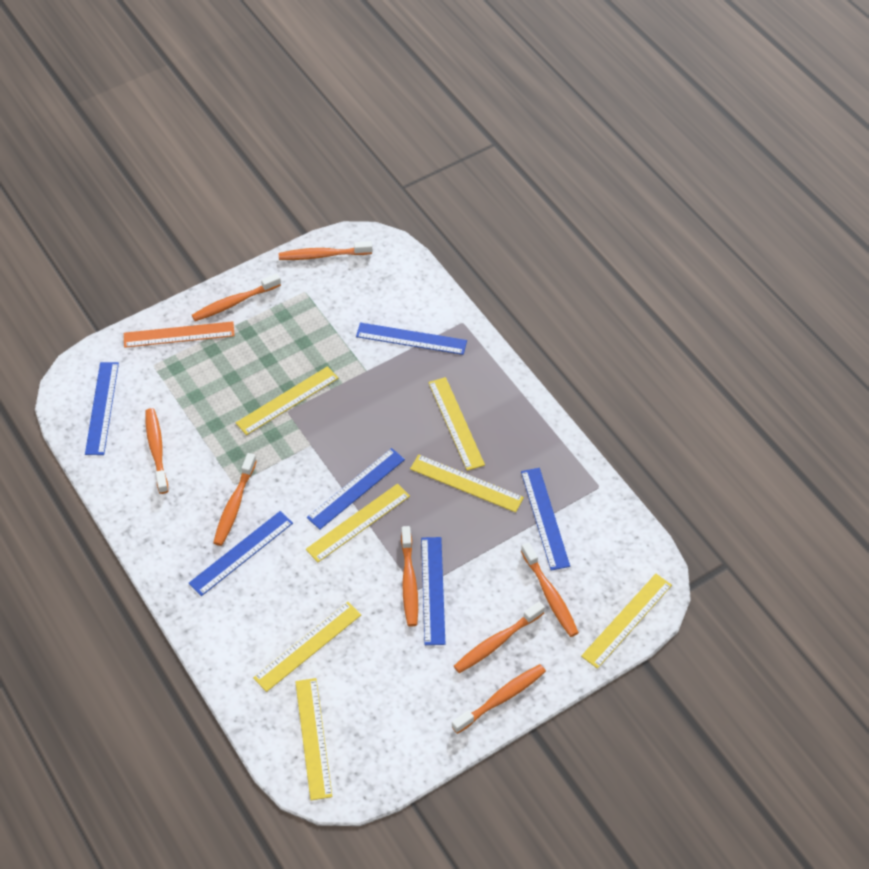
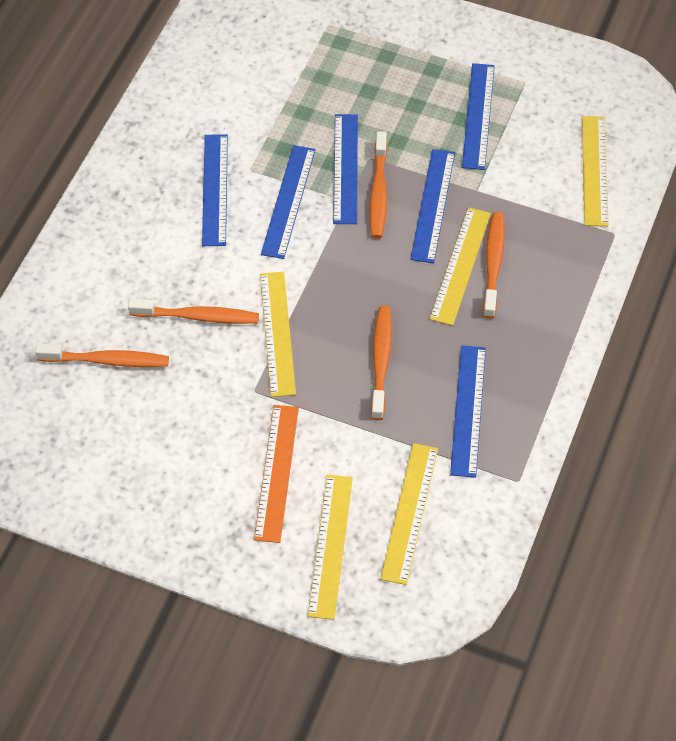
orange toothbrush: [145,408,168,494] [192,273,281,321] [213,453,257,546] [279,241,372,260] [401,526,418,626] [452,664,546,734] [454,601,545,673] [521,542,579,637] = 8 -> [35,344,169,367] [128,299,259,324] [369,131,388,239] [371,306,392,420] [483,212,505,319] = 5
yellow ruler: [236,366,338,435] [253,602,361,692] [295,678,333,800] [306,483,410,562] [410,454,524,513] [428,377,485,471] [581,574,672,669] = 7 -> [260,272,296,397] [308,475,353,620] [380,443,438,585] [430,207,491,326] [582,116,608,227] = 5

